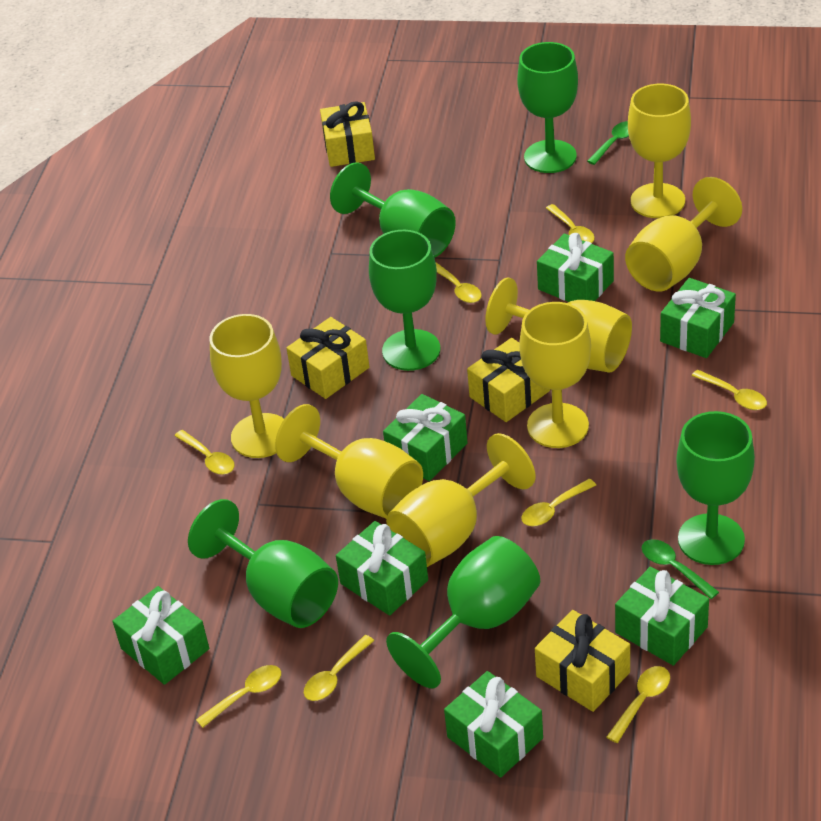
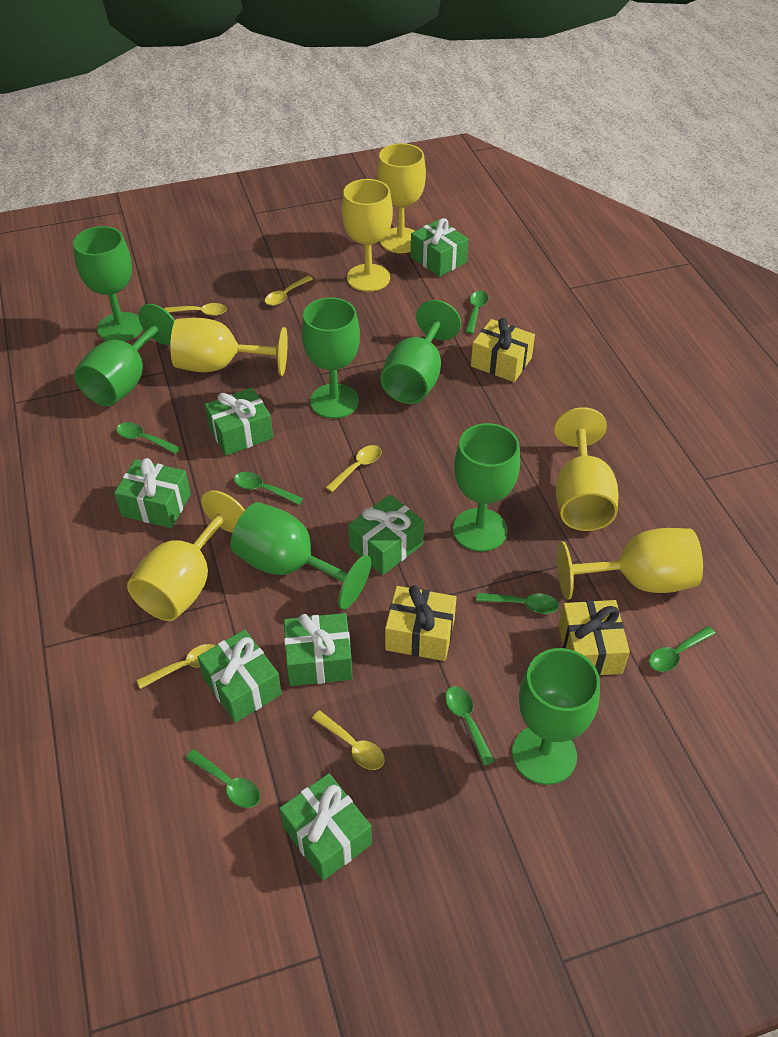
green goblet: [188,499,338,628] [330,162,456,258] [369,230,440,371] [386,536,540,688] [517,42,578,173] [676,411,755,565] = 6 -> [73,226,143,341] [74,304,175,406] [231,502,371,609] [302,297,360,419] [380,300,461,404] [453,423,520,552] [512,648,600,785] = 7
green spoon: [587,121,629,165] [642,539,719,599] = 2 -> [116,422,180,454] [186,749,260,808] [234,472,303,505] [445,686,495,766] [465,291,488,334] [476,593,559,614] [649,626,716,672] = 7
yellow gift: [287,317,369,399] [320,101,375,167] [467,338,550,422] [535,610,630,712] = 4 -> [385,585,457,661] [471,318,535,382] [559,600,630,676] = 3
yellow goblet: [210,314,284,458] [275,404,423,519] [386,433,535,567] [485,278,632,372] [519,302,591,448] [625,177,742,292] [628,84,691,218] = 7 -> [127,490,245,621] [170,318,288,376] [342,179,393,292] [377,143,426,253] [554,407,618,531] [557,528,703,600] = 6
yellow spoon: [174,430,234,475] [196,665,281,728] [304,635,374,701] [436,262,482,303] [521,479,596,526] [546,204,595,243] [607,666,670,743] [692,370,767,410] = 8 -> [137,644,216,689] [164,303,227,316] [265,276,313,306] [312,711,385,770] [326,445,382,492] = 5

